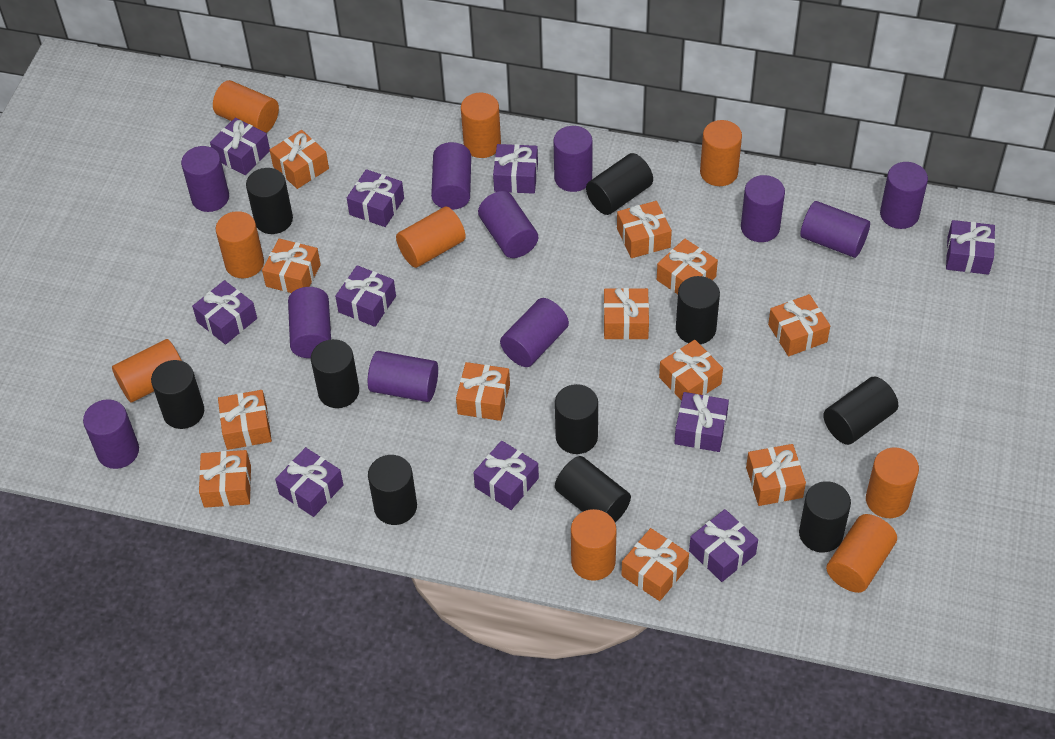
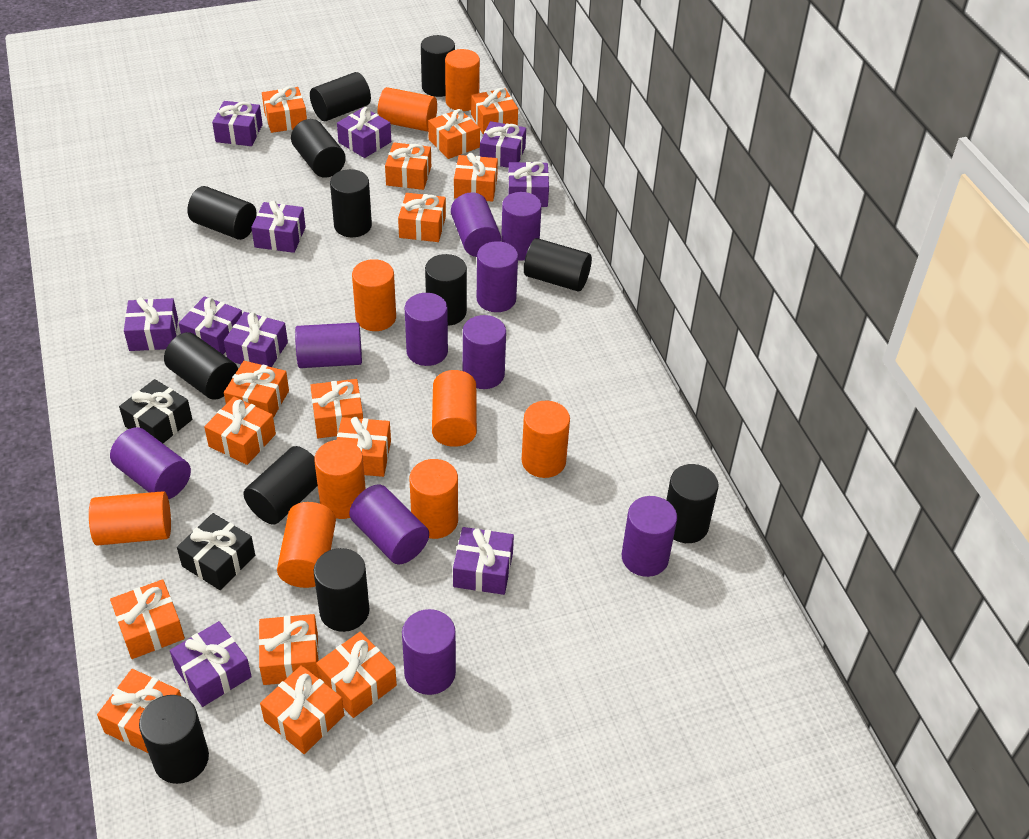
black cylinder: [151,360,204,429] [246,168,293,234] [311,339,359,408] [368,455,417,525] [555,384,598,454] [555,456,631,523] [586,153,653,215] [676,276,720,344] [799,481,851,553] [823,377,898,445] = 10 -> [139,695,209,784] [164,332,238,399] [187,186,257,240] [243,446,318,525] [291,119,346,178] [310,72,371,121] [314,548,370,632] [330,169,372,237] [421,35,455,97] [425,254,467,326] [524,238,592,291] [666,464,719,543] = 12
black gift: none = 0 -> [119,379,192,443] [177,513,255,590] = 2
orange gift: [199,450,251,508] [218,390,272,450] [262,239,321,293] [270,130,329,189] [456,362,510,421] [604,288,649,340] [617,201,672,258] [621,528,689,601] [657,239,718,294] [659,340,723,401] [746,444,806,506] [768,294,830,356] = 12 -> [97,669,181,753] [110,579,185,659] [204,397,276,465] [224,361,289,418] [259,614,319,685] [260,665,344,754] [262,86,307,133] [310,379,363,438] [316,632,397,718] [337,417,391,477] [385,142,431,190] [398,193,446,242] [428,109,480,159] [454,153,498,202] [471,88,518,135] = 15
purple cylinder: [83,399,139,469] [181,146,229,212] [288,287,331,358] [368,351,438,402] [431,142,471,210] [478,191,538,258] [500,298,569,367] [553,126,592,192] [741,175,785,242] [800,201,870,258] [880,162,928,229] = 11 -> [110,427,191,499] [295,322,362,368] [349,485,429,565] [402,609,456,695] [405,293,448,366] [451,192,501,257] [463,315,506,389] [477,241,518,312] [501,192,542,261] [622,496,677,577] = 10

